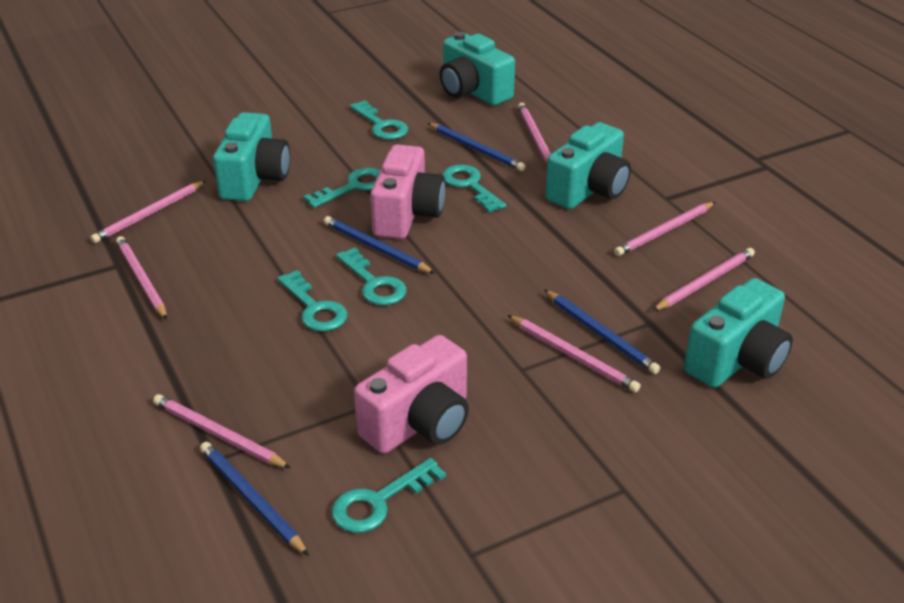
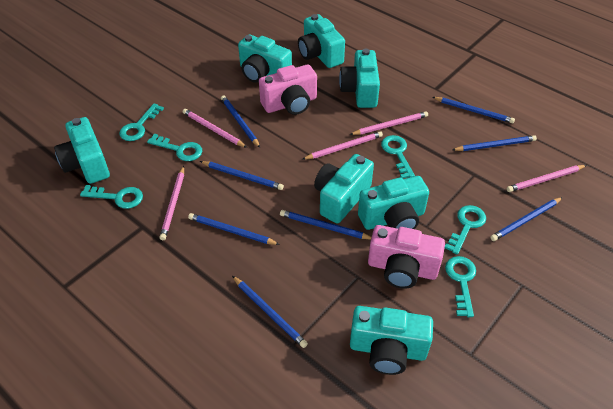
blue pencil: [200,442,309,556] [324,216,435,274] [428,123,525,171] [544,290,661,374] = 4 -> [188,213,280,245] [200,161,284,190] [221,95,260,148] [232,276,308,348] [280,210,372,240] [433,97,515,123] [452,135,537,151] [490,197,563,241] = 8
pink pencil: [90,181,206,243] [116,236,167,320] [153,394,291,468] [508,315,641,393] [518,103,551,163] [614,202,715,256] [652,248,755,311] = 7 -> [159,166,184,240] [183,109,247,148] [302,131,383,160] [349,111,428,135] [507,165,587,192] = 5
turquoise camera: [213,112,290,201] [440,32,515,106] [545,122,631,209] [684,278,793,388] = 4 -> [54,117,110,184] [238,34,292,83] [298,14,345,68] [314,154,374,223] [339,49,380,108] [350,306,433,375] [358,176,429,230] = 7

